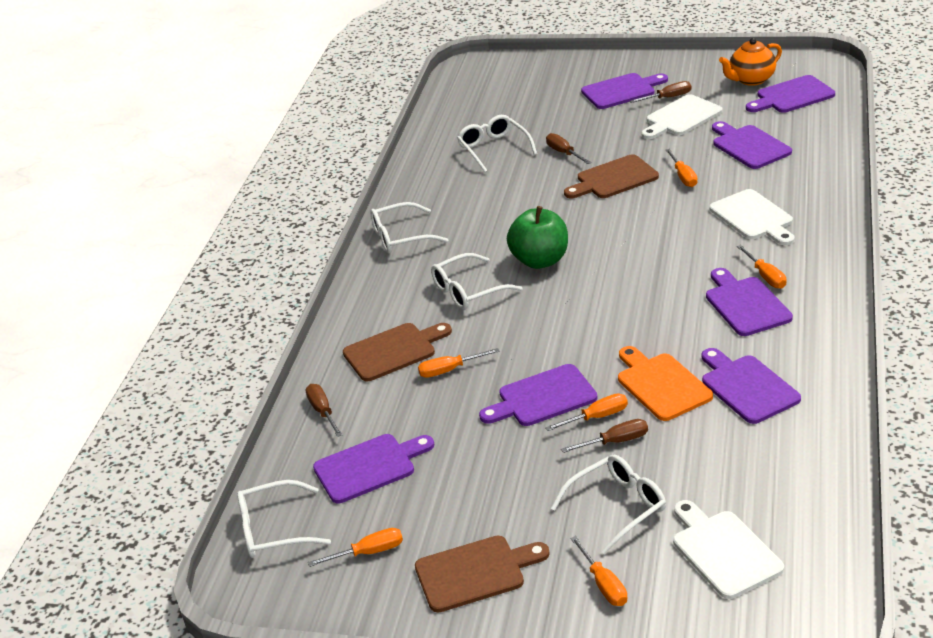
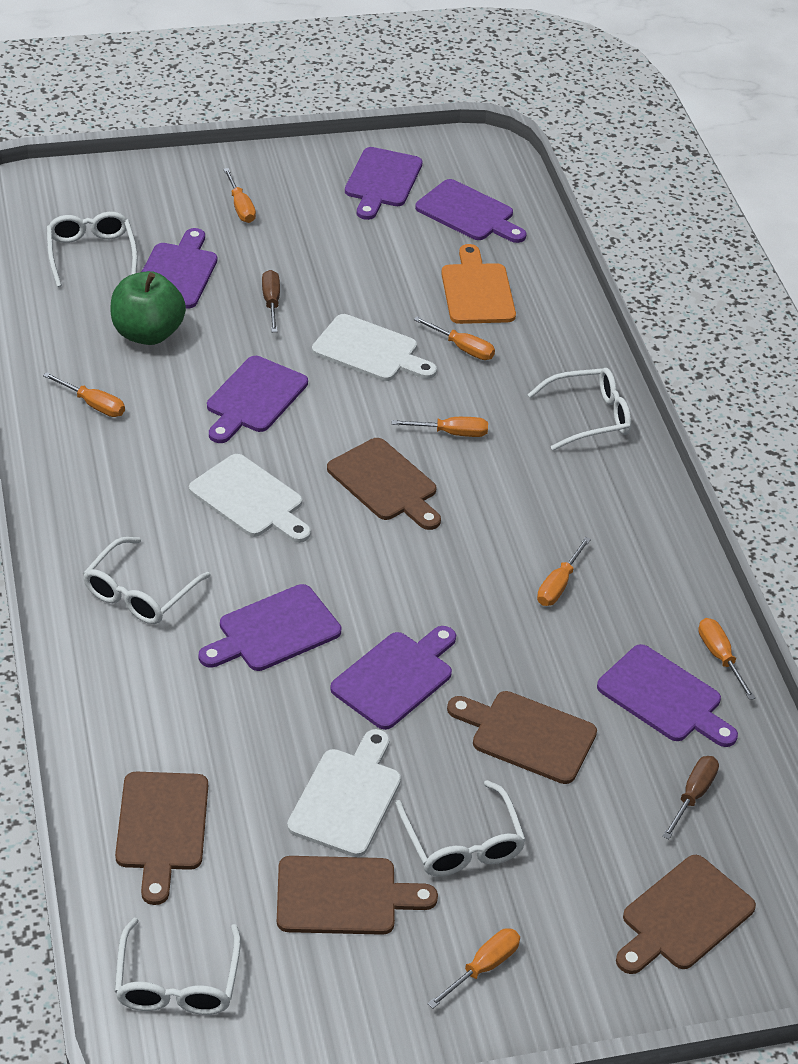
brown cutting board: [343,323,452,381] [415,536,550,612] [564,154,659,198] = 3 -> [115,772,208,905] [277,856,438,935] [327,438,441,530] [447,691,597,784] [616,855,756,974] = 5
brown screwdriver: [305,384,342,437] [546,133,591,164] [561,419,648,453] [630,81,691,103] = 4 -> [262,270,280,332] [662,756,719,839] = 2
orange screwdriver: [308,528,403,567] [418,348,500,378] [545,393,628,431] [570,536,627,606] [666,149,698,187] [737,245,786,289] = 6 -> [43,372,125,417] [223,168,256,223] [392,417,488,437] [414,317,495,360] [427,928,520,1009] [537,537,591,606] [698,618,756,700] = 7
orange teapot: [719,38,782,86] = 1 -> none = 0

